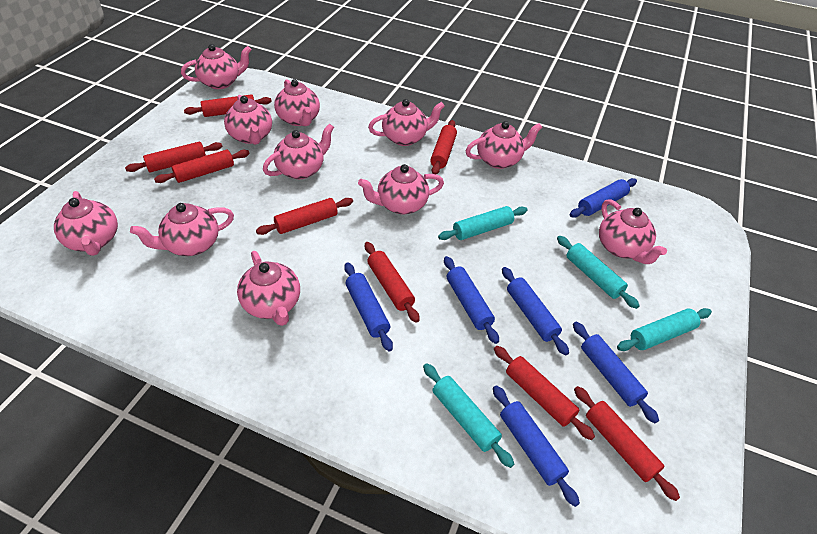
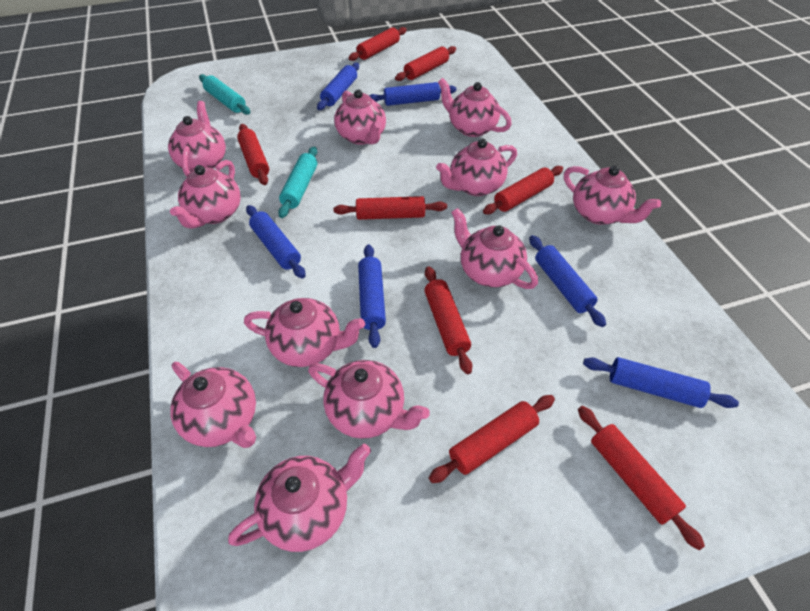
turquoise rolling pin: [423,363,514,468] [438,206,528,240] [557,236,640,309] [617,308,712,351] = 4 -> [199,74,250,115] [278,146,317,218] = 2

